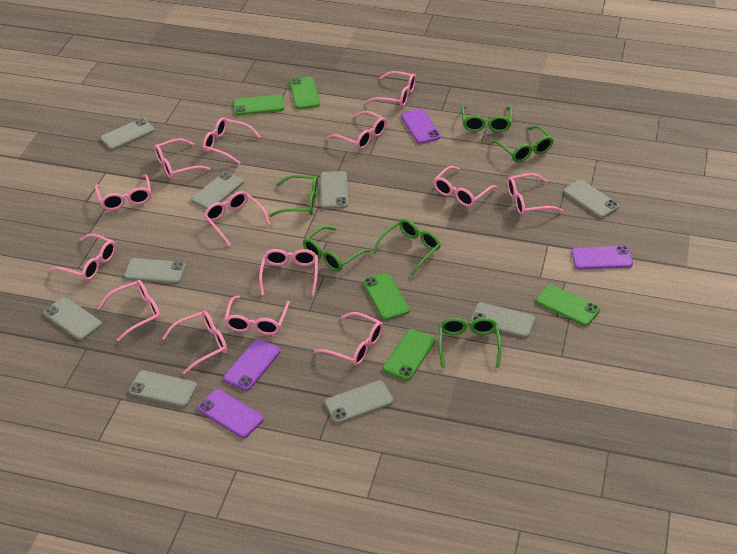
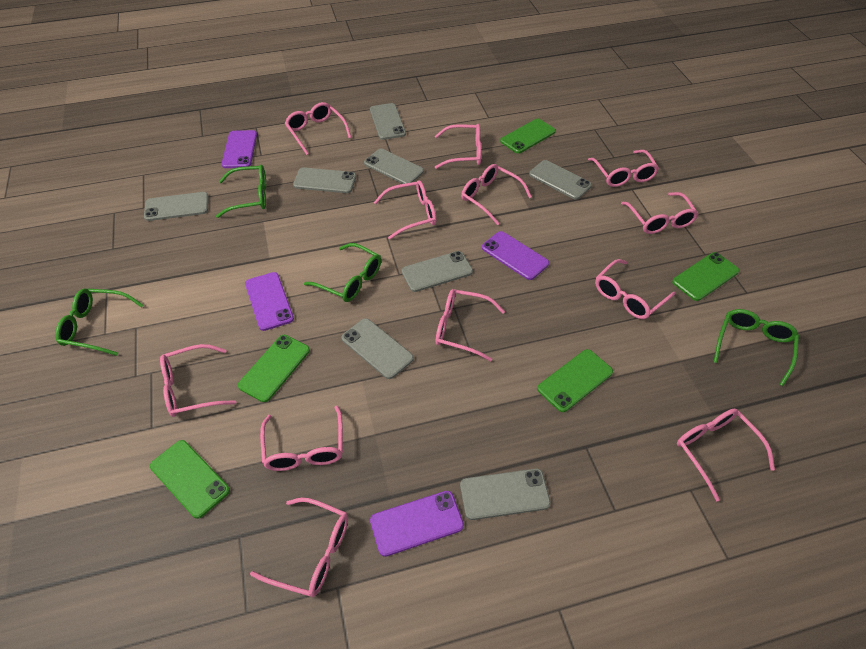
green glasses: [269,175,318,217] [303,226,371,271] [373,219,441,276] [439,317,501,369] [462,106,512,132] [491,125,554,162] = 6 -> [55,288,143,356] [216,165,266,218] [304,243,381,302] [713,309,799,386] = 4
grey phone: [43,297,102,340] [100,118,155,150] [124,258,186,284] [129,370,197,407] [191,172,244,210] [320,171,348,209] [324,380,394,424] [470,302,535,338] [563,180,619,218] = 9 -> [144,192,209,221] [293,167,356,193] [341,318,414,379] [364,149,424,184] [370,103,406,140] [402,251,473,292] [460,469,551,520] [529,160,592,200] = 8
pink glasses: [50,233,116,281] [95,174,151,210] [98,280,161,342] [154,138,211,179] [162,311,227,375] [203,117,261,164] [204,191,271,246] [224,296,290,335] [259,249,318,296] [314,312,383,366] [327,111,387,150] [365,71,416,107] [433,166,497,207] [507,173,563,215] = 14 -> [160,344,236,417] [250,498,348,597] [260,406,343,471] [285,102,351,155] [374,180,436,240] [435,124,481,169] [436,289,505,361] [461,164,532,225] [588,150,659,187] [595,259,675,319] [621,192,698,234] [677,409,775,501] = 12

